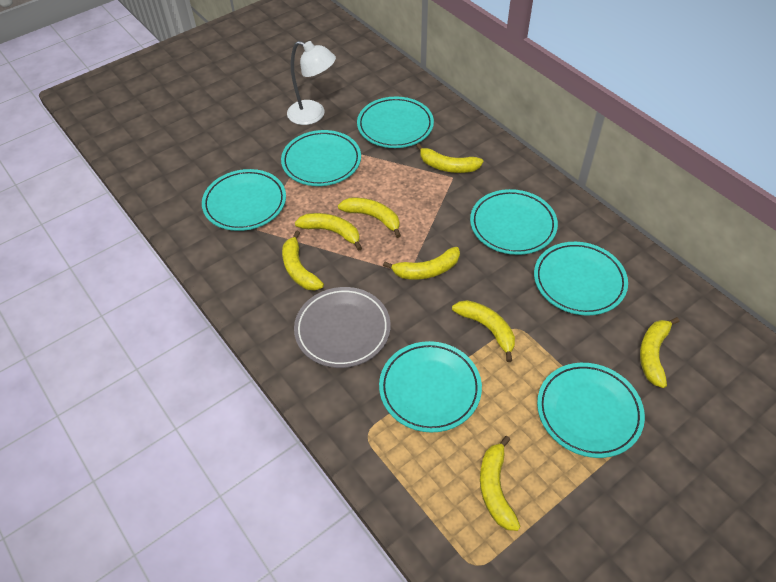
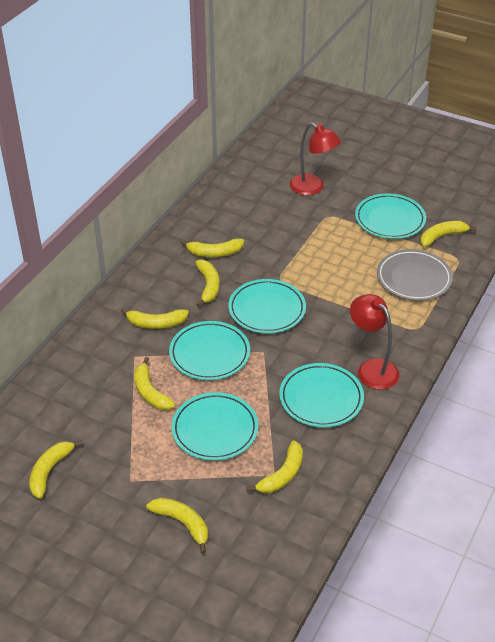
red lamp: none = 0 -> [290,123,341,195] [350,294,400,389] = 2
turquoise plate: [202,169,286,231] [281,130,361,186] [357,96,434,148] [379,341,482,433] [470,189,558,255] [534,242,628,315] [537,363,645,458] = 7 -> [169,321,250,380] [171,392,258,461] [228,279,306,334] [279,363,364,428] [355,194,426,239] = 5
white lamp: [287,41,336,125] = 1 -> none = 0

